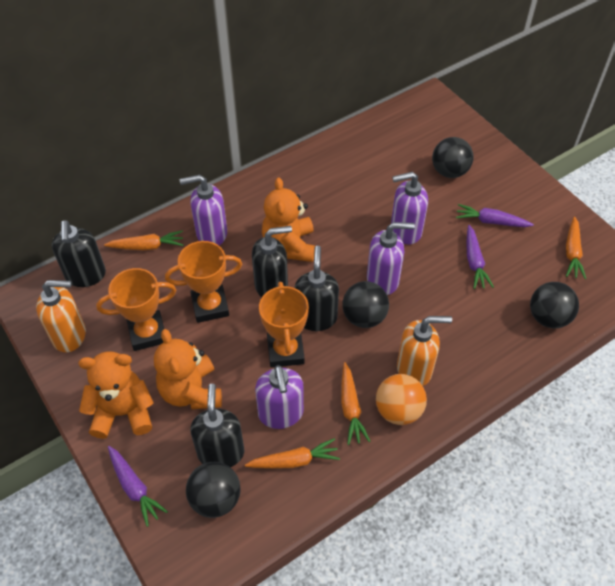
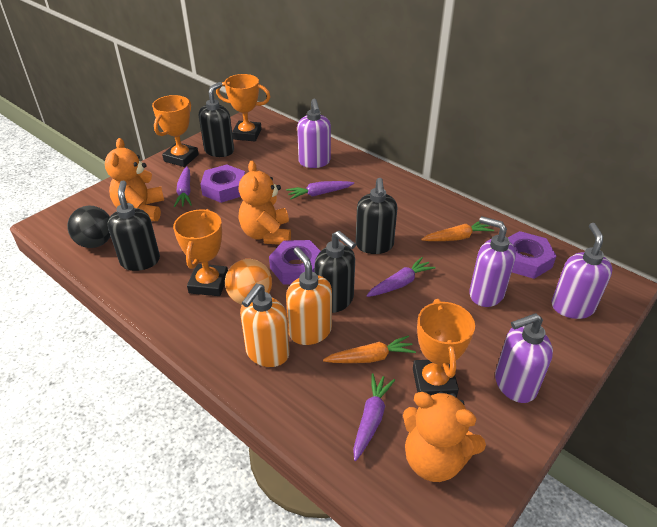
black ball: [186,462,241,518] [342,281,389,328] [432,137,473,178] [530,282,579,328] = 4 -> [67,206,111,248] = 1
orange carrot: [104,231,183,251] [245,438,340,469] [341,362,371,445] [566,216,586,279] = 4 -> [323,335,416,363] [421,222,494,241] = 2
orange trophy: [96,268,177,351] [165,241,242,323] [259,282,309,368] = 3 -> [152,95,199,167] [173,209,228,296] [216,74,270,141] [413,299,475,396] = 4
purple carrot: [108,446,168,527] [456,204,534,227] [466,225,494,289] = 3 -> [174,166,192,207] [286,181,354,200] [353,373,395,461] [366,257,436,297] = 4
purple nut: none = 0 -> [200,164,245,203] [269,240,321,285] [508,231,556,279] = 3

